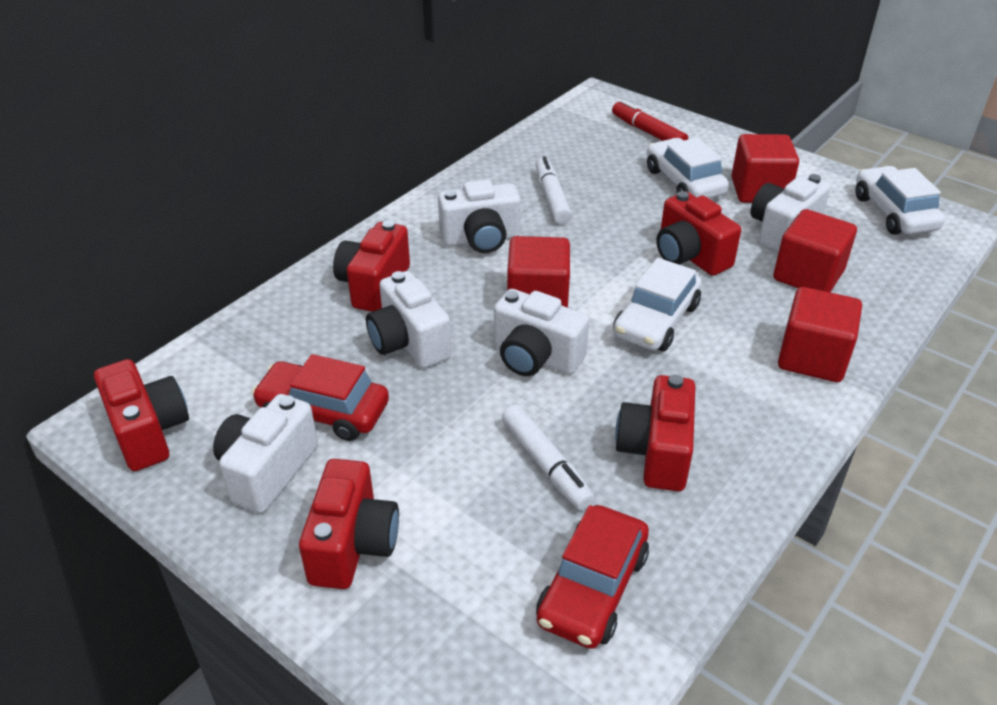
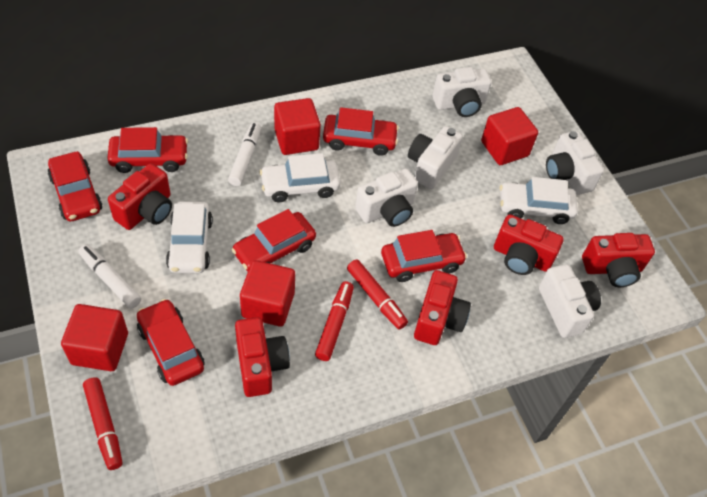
red car: [252,354,389,441] [536,505,649,649] = 2 -> [48,151,102,221] [107,127,188,173] [137,299,204,386] [231,209,316,272] [323,107,399,156] [381,230,467,282] = 6
red marker: [612,100,688,141] = 1 -> [83,377,123,470] [315,281,354,361] [347,259,408,330] = 3

